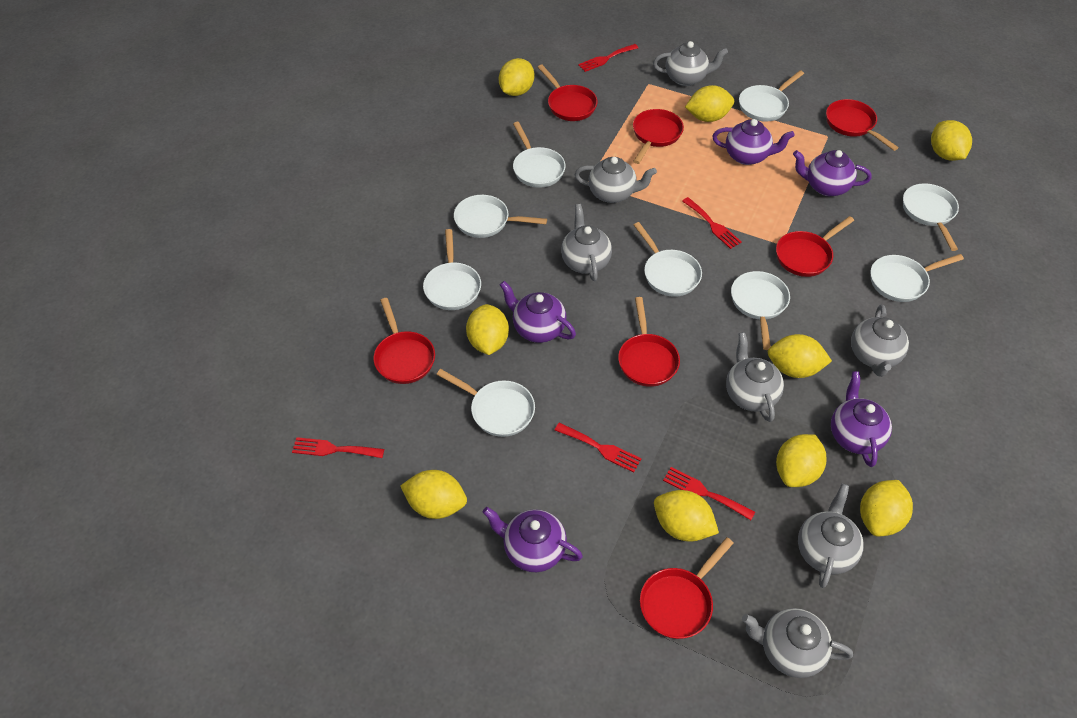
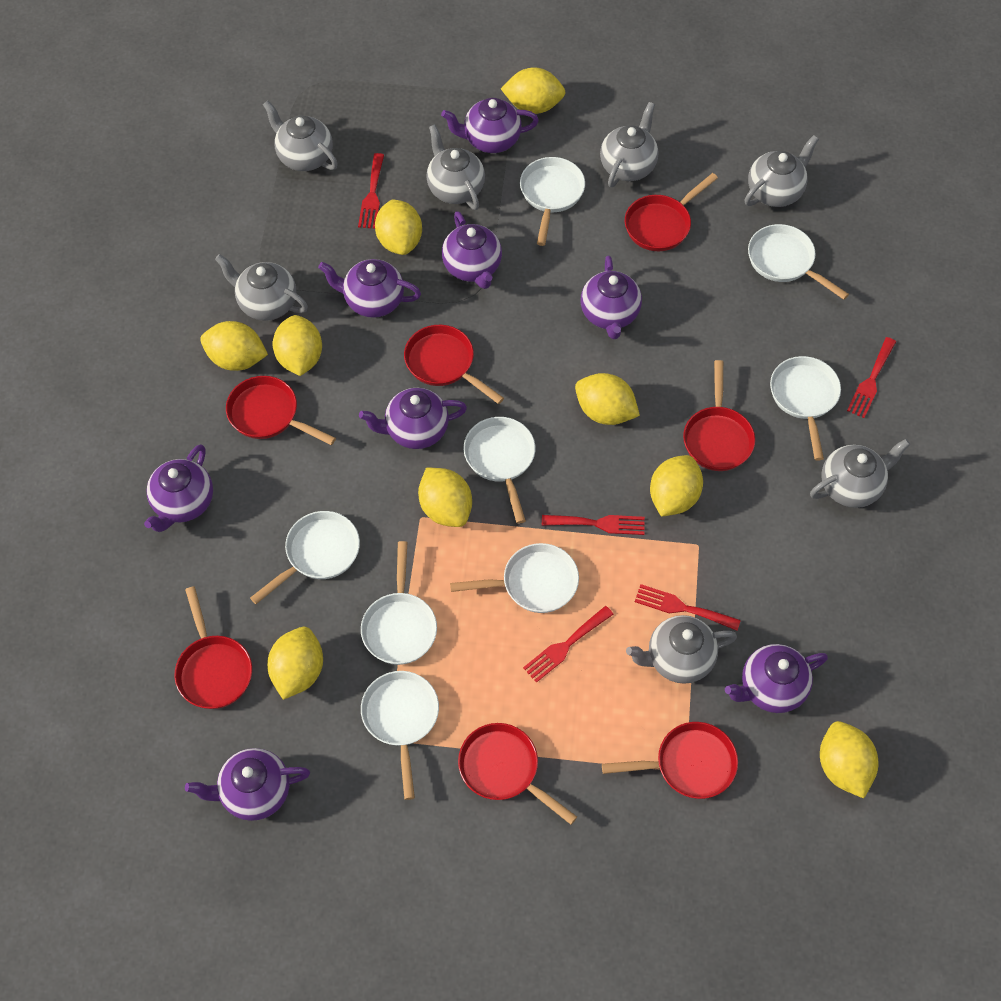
purple teapot: [483,507,583,572] [500,281,576,343] [712,119,795,165] [793,150,872,196] [831,371,892,467] = 5 -> [144,444,213,532] [185,748,310,821] [318,259,421,318] [359,388,467,449] [441,98,539,153] [442,211,502,289] [580,256,642,339] [725,644,828,713] = 8
white pan: [423,229,481,310] [436,369,535,437] [454,195,547,238] [513,122,566,188] [634,222,702,297] [731,271,790,350] [739,70,804,122] [870,254,964,302] [903,184,959,251] = 9 -> [250,511,360,604] [361,541,437,665] [361,671,439,800] [450,543,579,613] [464,417,536,524] [520,157,585,246] [748,224,849,300] [770,356,841,461] = 8

